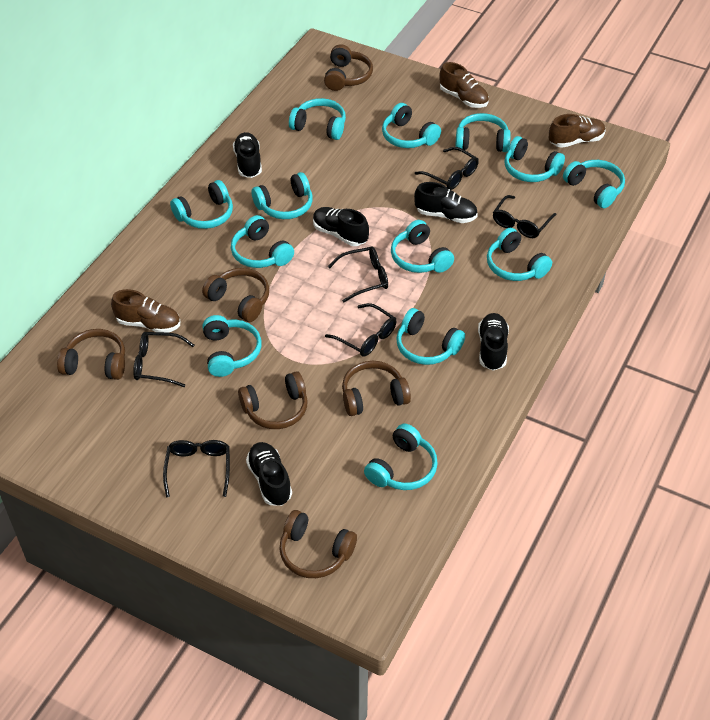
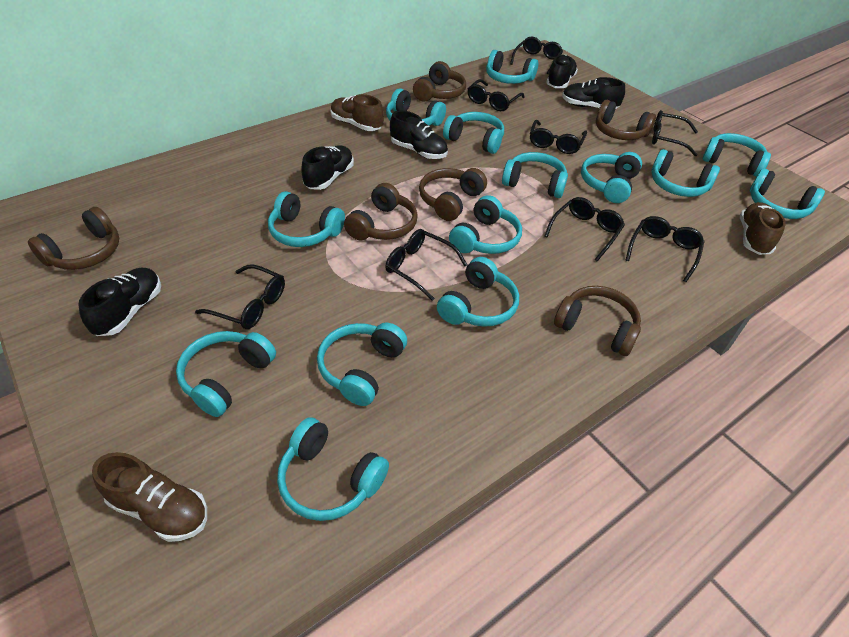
black glasses: [133,332,194,387] [163,440,230,497] [325,303,397,357] [328,247,388,303] [415,147,479,190] [493,195,557,238] = 6 -> [195,264,285,329] [385,229,467,301] [468,79,524,111] [510,37,563,74] [530,120,587,154] [544,197,625,261] [626,216,705,282] [652,110,698,156] = 8
turquoise headphones: [170,180,233,229] [202,315,261,377] [231,215,294,268] [252,172,313,219] [289,98,346,140] [364,424,438,490] [382,103,441,148] [391,220,454,273] [396,308,465,365] [455,113,511,152] [487,228,552,281] [504,136,565,182] [563,160,625,208] = 13 -> [176,331,276,417] [268,191,345,247] [277,417,389,521] [317,323,407,406] [386,88,446,126] [437,257,519,327] [443,112,504,154] [449,195,522,254] [486,50,538,84] [502,152,568,198] [581,152,642,203] [652,149,720,197] [703,133,771,177] [750,168,825,219] = 14

